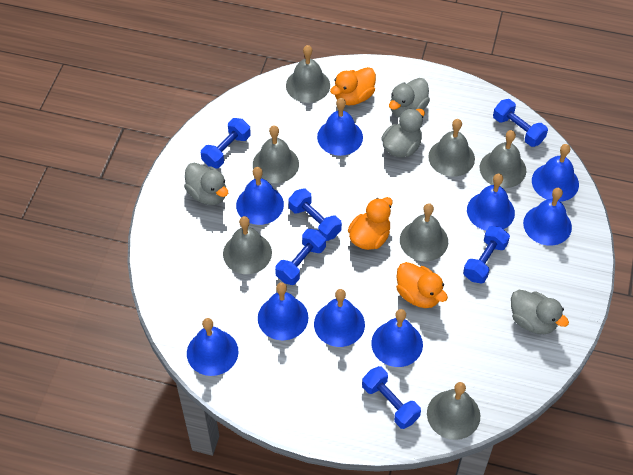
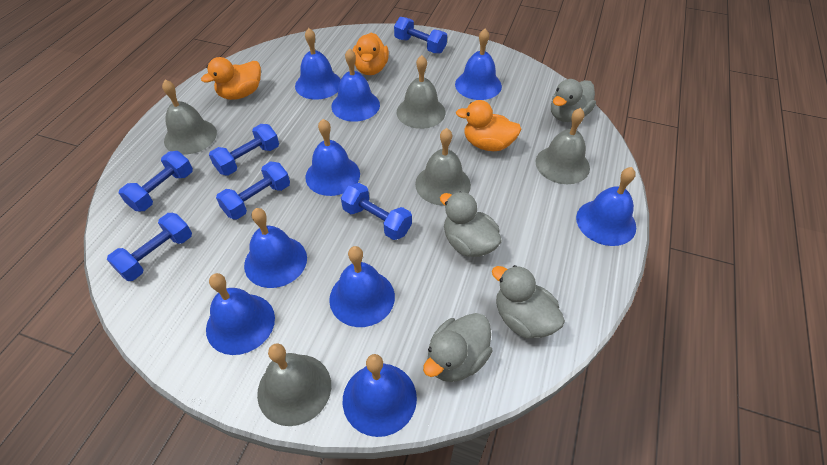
grey bell: [223,216,272,274] [253,125,299,183] [286,45,330,103] [400,203,448,261] [427,382,480,440] [428,119,475,177] [480,130,526,188] = 7 -> [162,80,217,155] [257,343,331,426] [397,55,445,129] [415,128,471,206] [536,108,590,184] = 5

